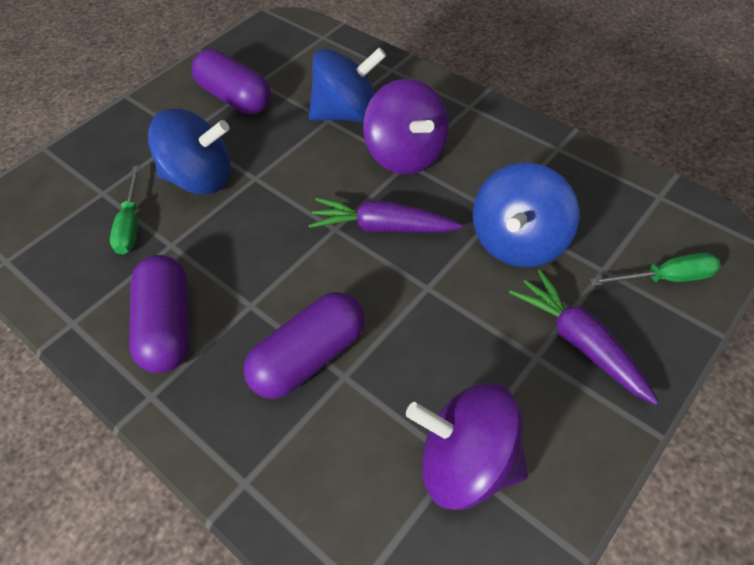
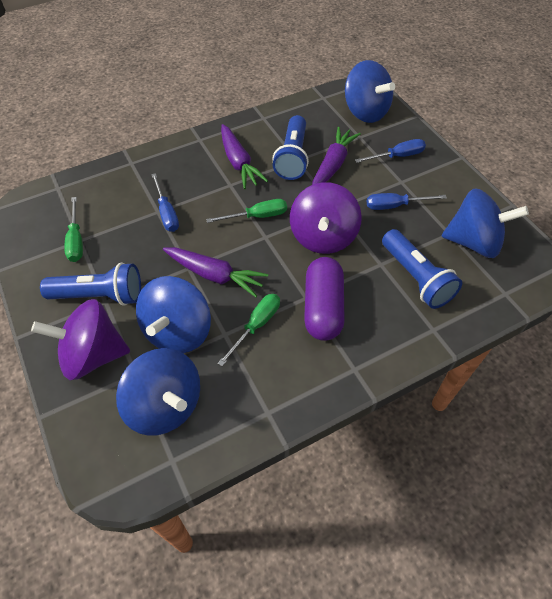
blue flashlight: none = 0 -> [40,262,141,306] [272,115,309,180] [382,229,462,309] = 3
blue screwdriver: none = 0 -> [151,173,179,232] [355,139,426,163] [367,193,447,210] = 3
blue spinning top: [148,108,231,195] [309,47,386,122] [473,162,579,267] = 3 -> [116,348,200,436] [136,276,211,353] [345,60,395,123] [442,189,529,258] = 4
green screwdriver: [110,166,140,254] [590,253,721,286] = 2 -> [64,197,83,262] [206,199,287,223] [218,294,280,366] = 3
purple capsule: [129,255,190,373] [191,49,271,115] [243,292,365,399] = 3 -> [304,257,345,341] = 1
purple carrot: [308,198,462,233] [509,270,659,405] = 2 -> [163,247,268,297] [221,124,268,189] [312,127,361,185] = 3

